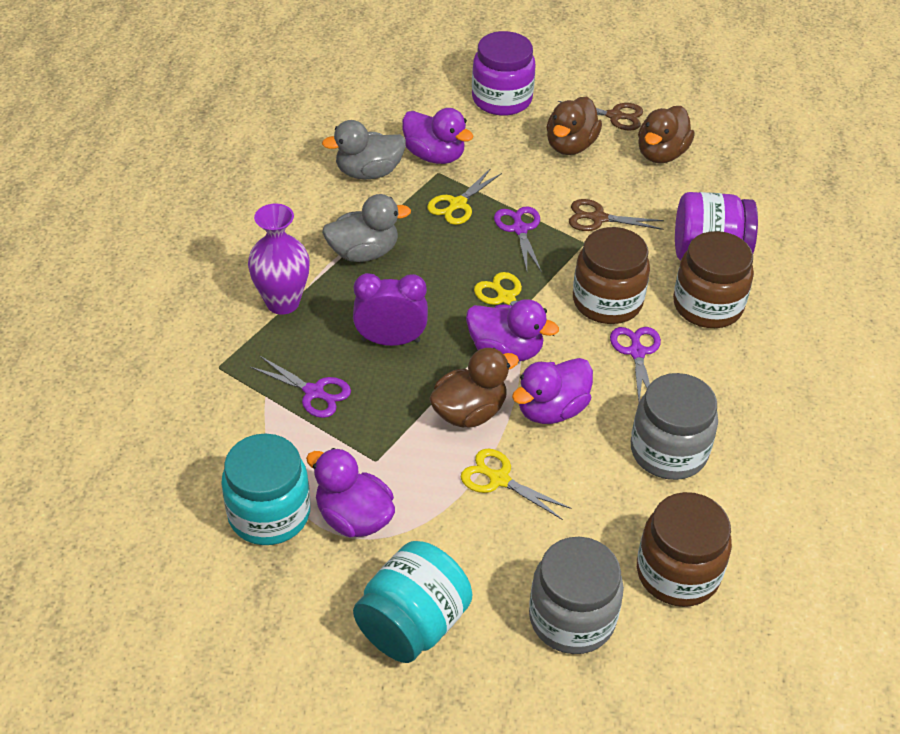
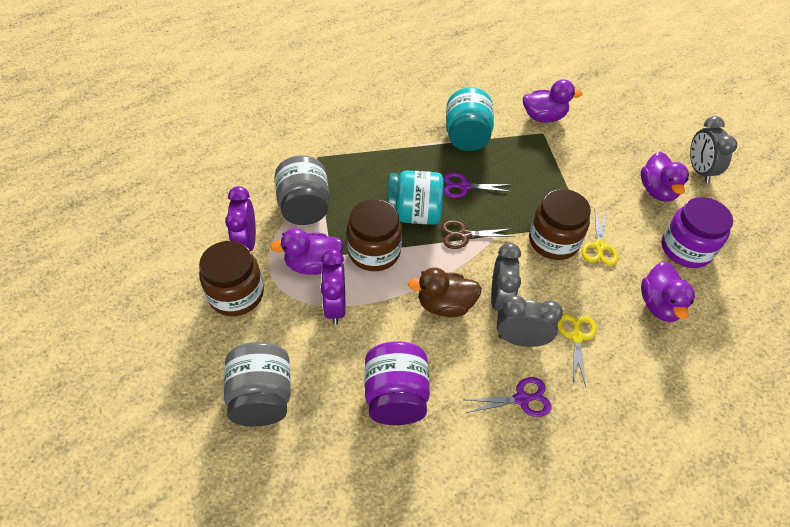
brown duck: [429,348,519,428] [546,97,602,155] [638,106,695,163] = 3 -> [408,267,482,317] = 1
brown scissors: [558,101,643,131] [569,199,664,231] = 2 -> [441,220,515,249] = 1
grey clock: none = 0 -> [491,243,521,313] [497,295,563,347] [690,116,737,183] = 3
grey duck: [322,120,406,179] [322,194,411,262] = 2 -> none = 0
purple clock: [353,273,428,346] = 1 -> [225,186,256,251] [321,249,345,325] = 2
purple scissors: [250,355,351,418] [494,206,542,273] [610,327,661,402] = 3 -> [443,173,512,198] [465,377,552,417] = 2
purple vase: [248,204,310,315] = 1 -> none = 0
yellow scissors: [427,168,502,225] [461,449,571,520] [474,272,554,336] = 3 -> [558,313,597,387] [582,210,619,266] = 2

